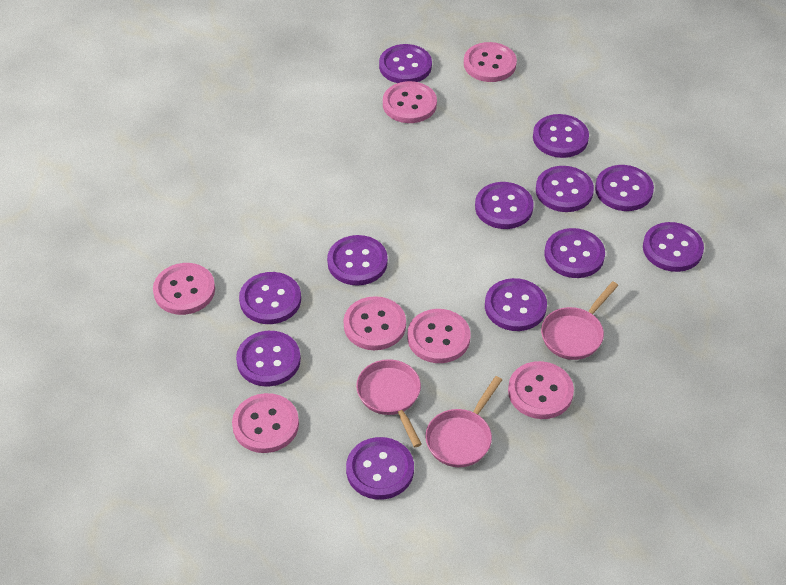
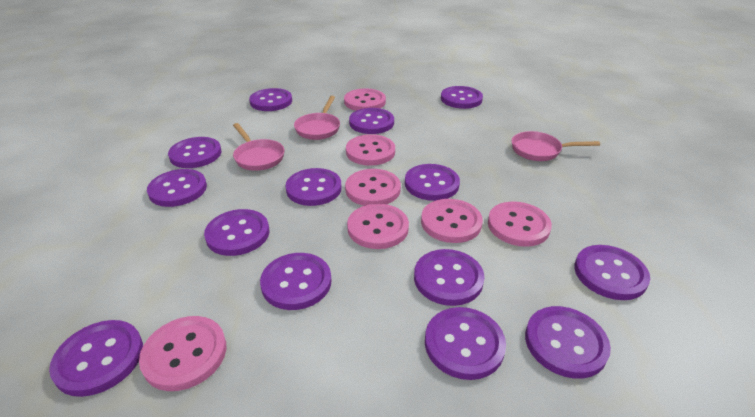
purple button: [236,331,301,387] [239,272,301,324] [327,235,388,286] [346,437,414,500] [379,44,432,83] [475,182,534,229] [485,278,547,331] [533,114,589,158] [536,166,594,212] [545,228,605,278] [595,165,654,211] [643,222,704,272] = 12 -> [49,320,143,397] [147,169,207,207] [168,137,221,168] [204,209,269,256] [249,88,292,111] [260,253,331,310] [286,168,342,206] [349,108,394,134] [405,164,460,201] [414,249,485,306] [425,307,506,380] [441,86,483,109] [525,306,611,379] [574,245,650,300] = 14

